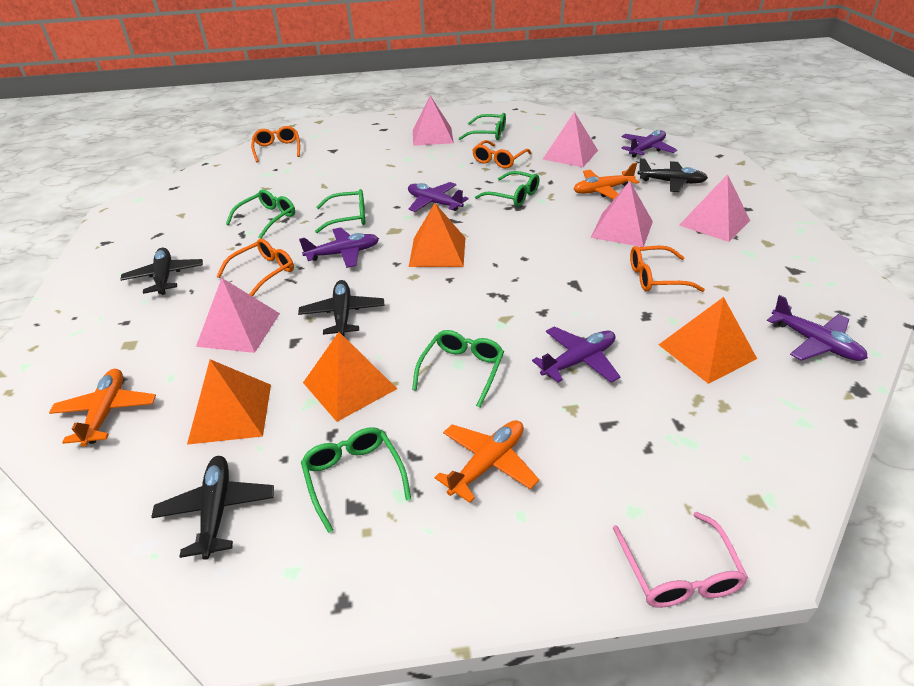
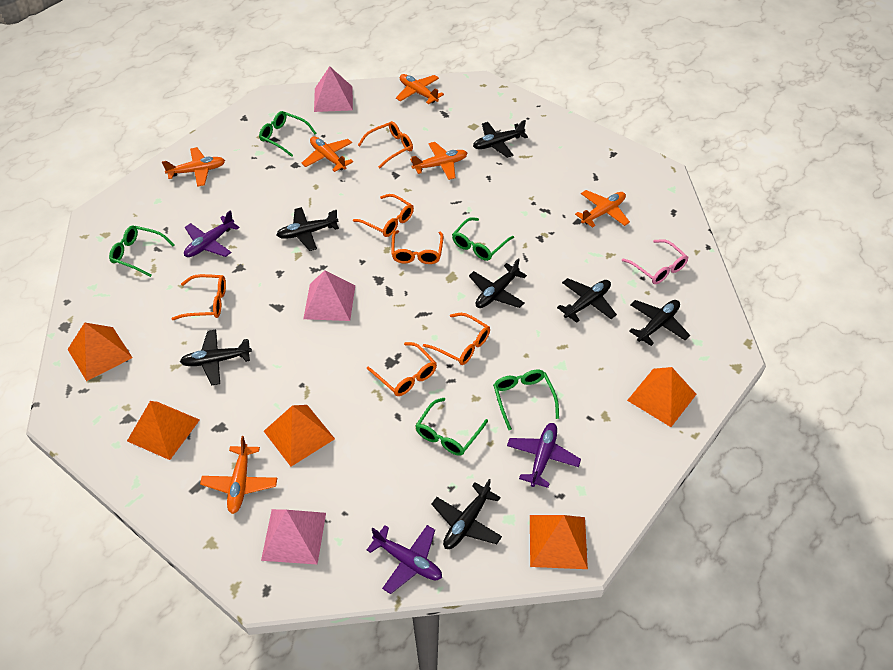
black plane: [120,248,203,295] [151,456,274,560] [298,280,385,336] [637,158,708,192] = 4 -> [180,330,252,385] [276,207,339,251] [431,479,502,549] [469,258,527,308] [473,120,528,158] [557,278,617,323] [629,300,690,346] = 7
green glasses: [226,189,295,239] [301,427,411,533] [315,189,366,233] [412,330,504,408] [459,113,506,140] [475,171,539,207] = 6 -> [109,226,174,277] [259,111,317,157] [415,398,488,456] [452,217,514,261] [493,369,559,430] = 5
orange glasses: [216,239,294,297] [251,126,300,162] [472,140,531,168] [630,246,705,292] = 4 -> [172,274,226,320] [353,194,414,237] [358,121,413,168] [367,342,437,396] [391,230,443,264] [423,313,490,365] = 6
orange plane: [49,369,156,447] [435,420,539,503] [574,163,639,199] = 3 -> [162,147,225,187] [200,436,277,514] [301,136,353,172] [396,74,444,104] [410,142,467,180] [575,190,630,228] = 6
orange pyramid: [187,359,271,445] [303,332,397,422] [409,203,465,267] [659,297,757,384] = 4 -> [67,322,133,381] [127,401,200,460] [264,405,335,467] [530,515,588,569] [627,367,697,427] = 5
pink pyramid: [196,278,280,353] [413,96,454,146] [543,112,598,167] [590,181,653,247] [679,174,750,242] = 5 -> [261,509,326,565] [303,270,355,321] [314,66,353,112] = 3
purple plane: [299,228,379,268] [408,182,469,212] [532,326,620,383] [621,130,677,158] [767,295,868,361] = 5 -> [184,210,240,257] [367,525,442,594] [507,423,581,488] = 3

